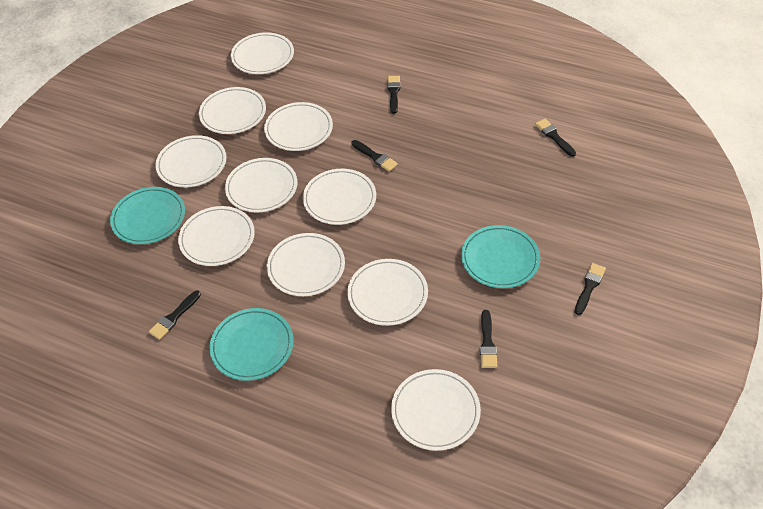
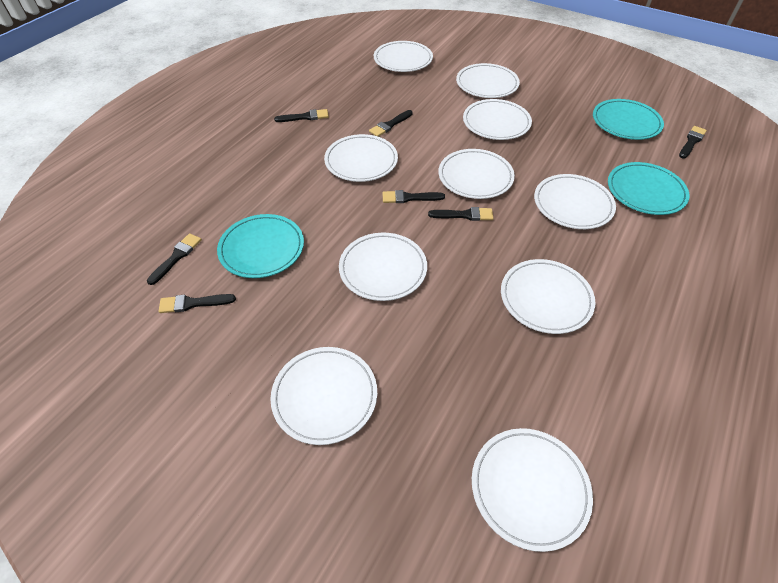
black brush: [149,290,201,340] [351,140,398,172] [387,76,400,114] [480,310,497,368] [535,119,576,157] [575,263,606,315] = 6 -> [147,233,202,285] [159,294,236,313] [274,109,329,122] [369,110,413,137] [383,190,445,203] [428,207,493,221] [679,126,707,158] = 7

